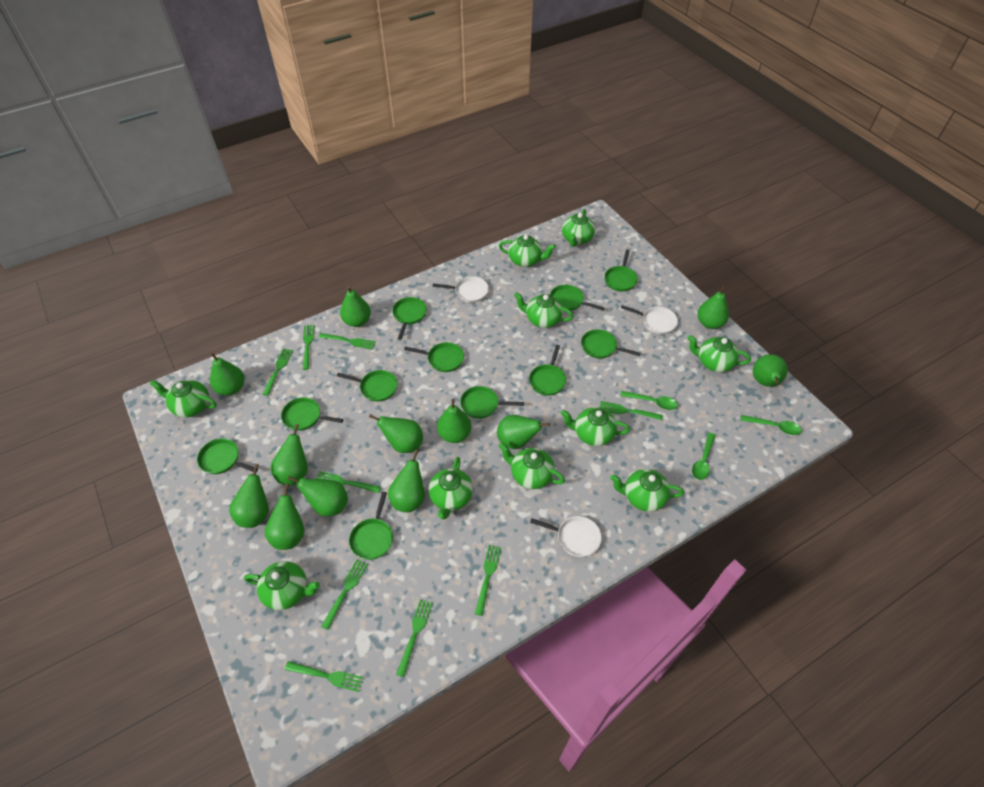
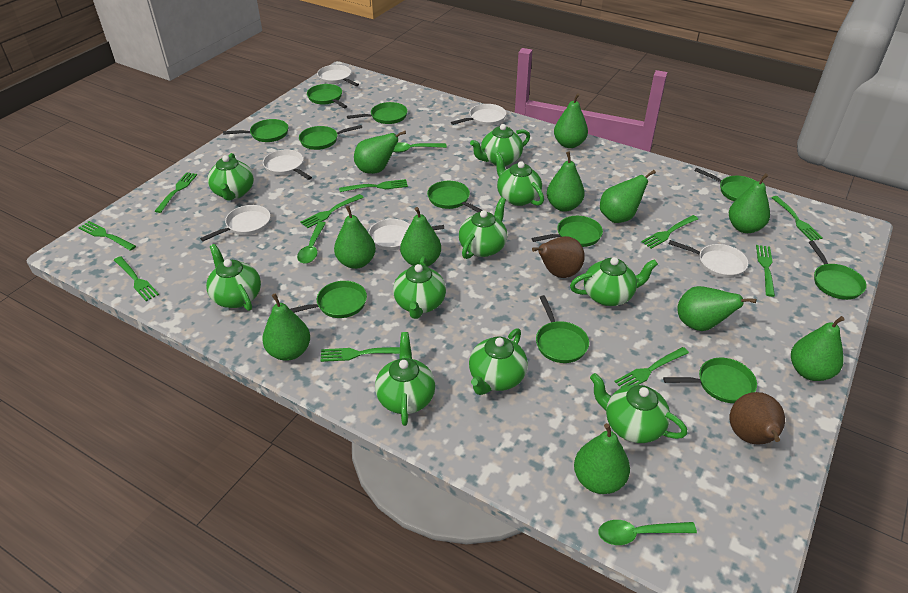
brown pear: none = 0 -> [532,236,585,278] [730,392,785,445] = 2
green fork: [262,348,293,396] [285,661,364,692] [303,325,315,370] [316,471,381,493] [318,333,376,350] [321,559,368,630] [396,599,433,677] [475,545,501,616] [600,401,663,420] = 9 -> [79,221,136,251] [114,256,159,301] [155,172,197,213] [300,194,364,228] [320,347,400,362] [339,179,408,192] [614,347,689,388] [641,215,698,249] [756,245,775,297] [771,196,823,241] = 10
green pear: [210,352,244,396] [229,464,269,528] [265,484,304,550] [270,424,308,485] [288,476,348,517] [340,286,371,327] [369,414,423,453] [388,450,425,512] [437,399,471,443] [497,415,550,449] [697,285,729,329] [753,354,788,387] = 12 -> [262,293,310,361] [334,206,376,269] [354,131,406,174] [400,207,441,267] [547,151,585,212] [554,93,588,148] [574,423,630,494] [600,170,656,223] [677,286,756,331] [729,173,770,233] [791,316,845,381] = 11
white pan: [432,276,489,302] [530,516,602,557] [621,305,678,334] = 3 -> [200,205,270,241] [263,149,312,180] [317,65,359,86] [369,219,444,250] [451,104,506,126] [669,240,748,278] = 6

